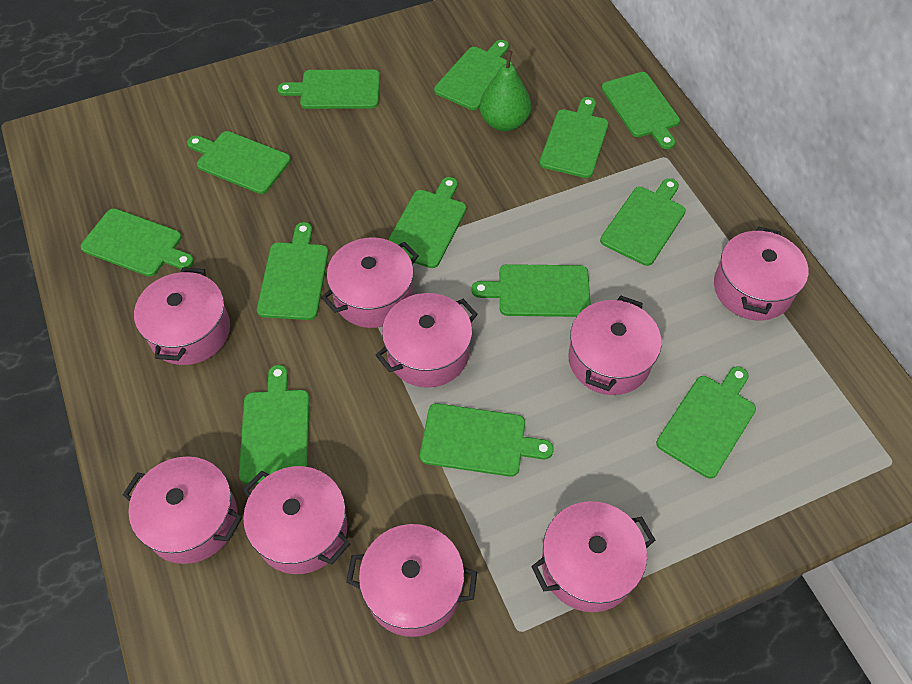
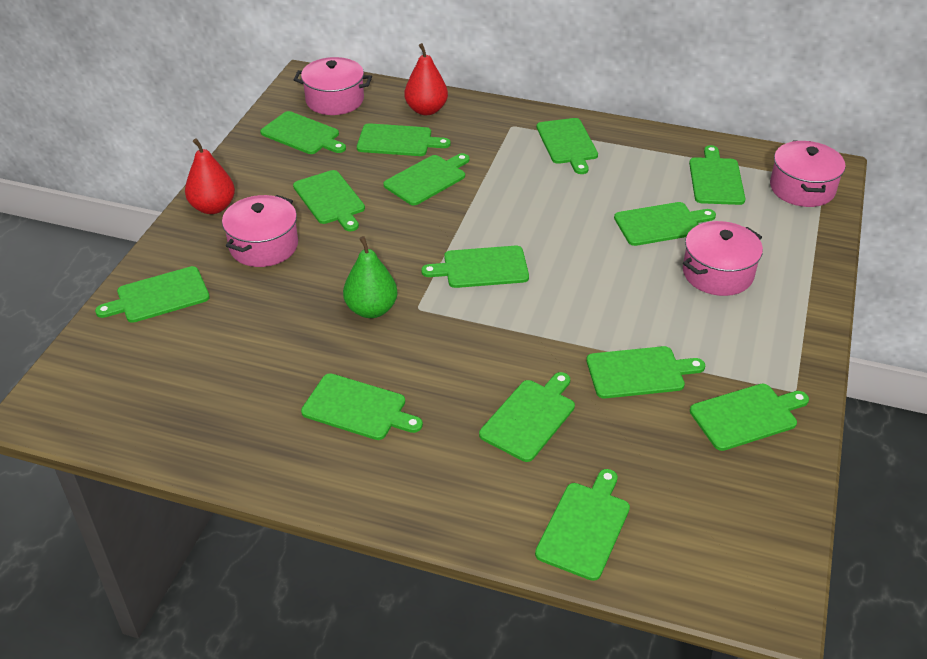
green cutting board: [80,208,194,277] [187,131,291,194] [239,365,309,484] [257,222,328,320] [278,69,380,109] [388,177,466,268] [420,403,554,477] [434,40,512,110] [472,264,591,317] [540,97,609,178] [600,178,686,266] [601,72,680,149] [656,367,756,479] = 13 -> [95,266,210,323] [260,111,346,154] [293,170,365,231] [301,373,423,440] [357,123,451,156] [383,153,470,205] [421,246,529,288] [479,372,575,462] [535,469,630,581] [537,118,598,174] [586,346,705,399] [614,202,716,246] [689,145,745,205] [690,384,809,451] = 14
pink pot: [123,456,242,564] [134,267,230,365] [243,466,350,574] [321,238,419,328] [346,524,477,637] [376,293,478,388] [531,501,655,612] [568,295,661,395] [714,227,808,320] = 9 -> [222,195,298,267] [294,57,372,115] [683,221,763,296] [770,140,846,207] = 4
red pear: none = 0 -> [185,138,235,214] [404,43,448,115] = 2

